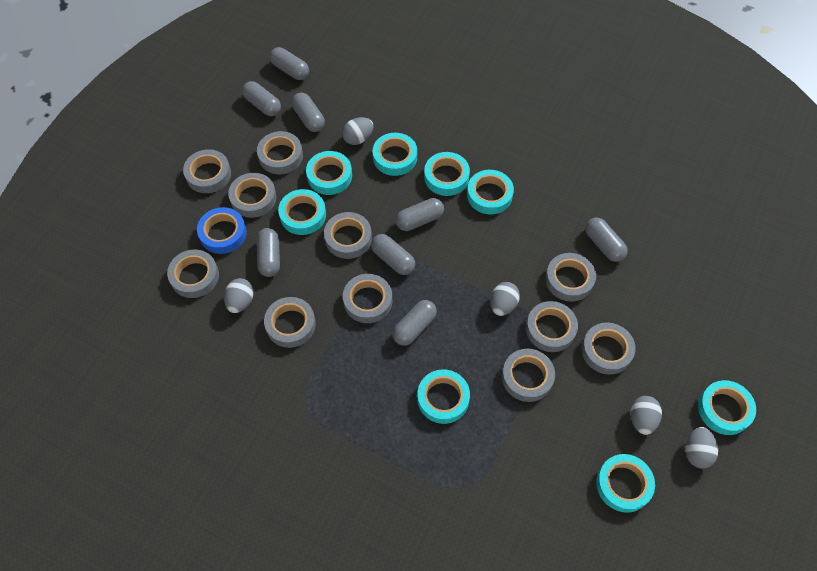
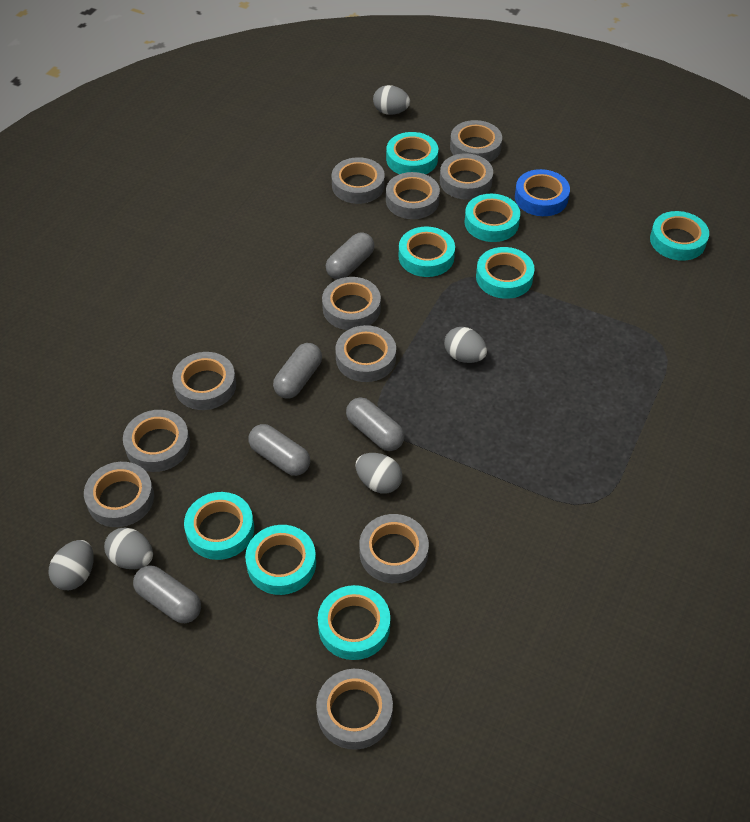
grey capsule: [242,81,281,116] [257,228,280,277] [270,47,309,80] [292,93,325,132] [371,234,415,275] [393,300,437,346] [396,198,444,231] [585,218,628,262] = 8 -> [133,565,201,623] [248,424,310,476] [273,343,322,399] [326,232,374,279] [346,397,404,451] = 5

